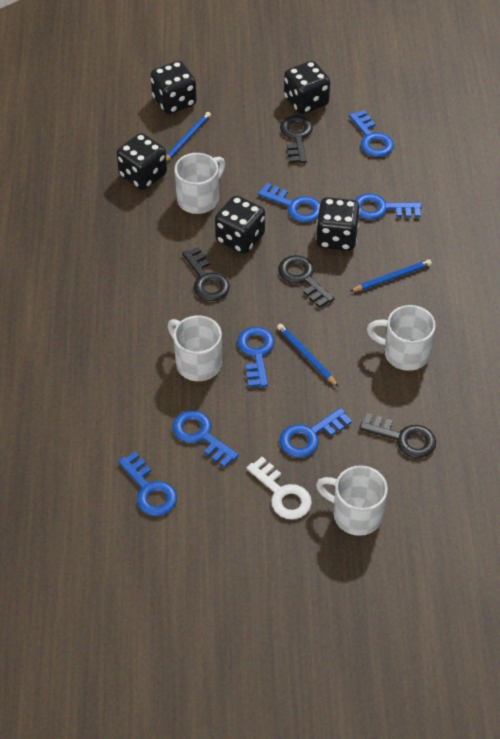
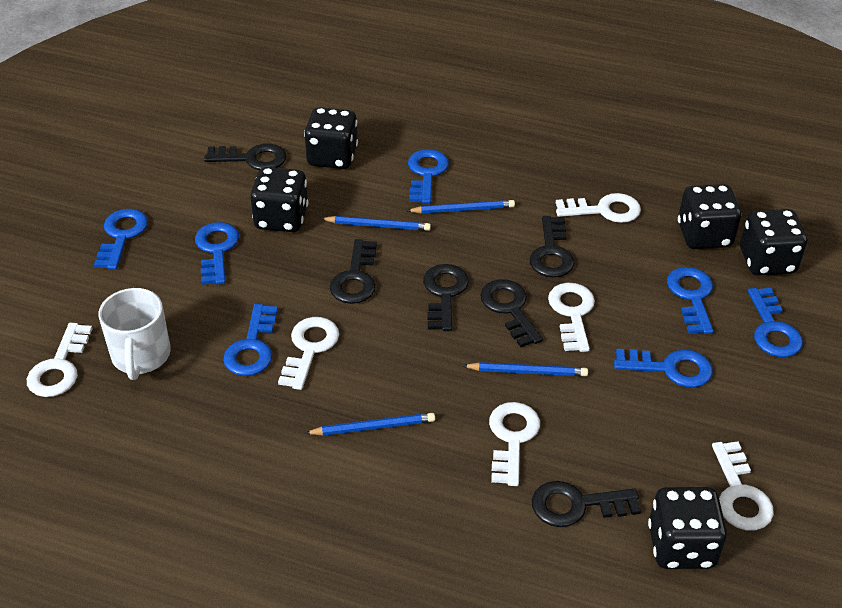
black key: [182,247,230,301] [278,255,335,308] [280,115,313,163] [359,413,436,458] = 4 -> [204,144,287,170] [330,239,377,304] [423,264,469,331] [480,279,543,347] [529,216,574,278] [532,481,641,527] = 6
blue pencil: [166,112,211,161] [277,324,339,387] [350,259,432,292] = 3 -> [305,413,435,436] [320,216,431,231] [407,200,515,214] [463,362,588,376] = 4
white key: [247,457,312,520] = 1 -> [27,323,93,397] [278,317,339,390] [489,402,540,486] [548,283,595,352] [556,193,641,223] [712,442,774,531] = 6
white mug: [167,316,222,381] [175,153,225,214] [316,465,388,536] [367,305,436,371] = 4 -> [99,288,171,380] = 1

